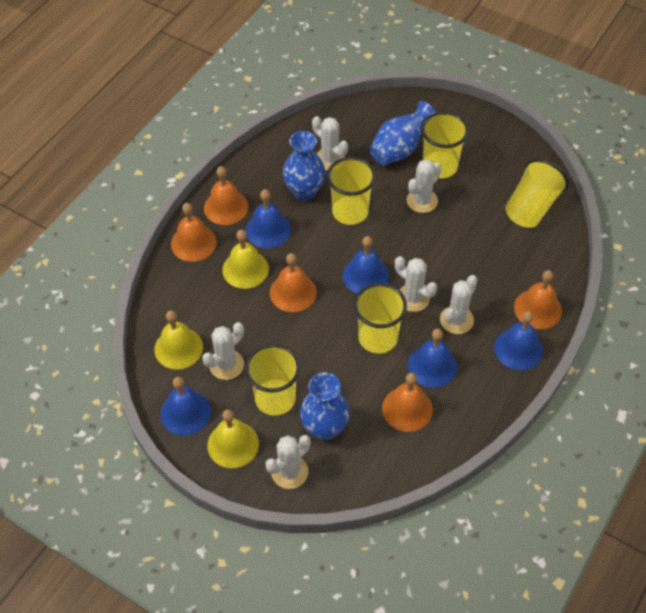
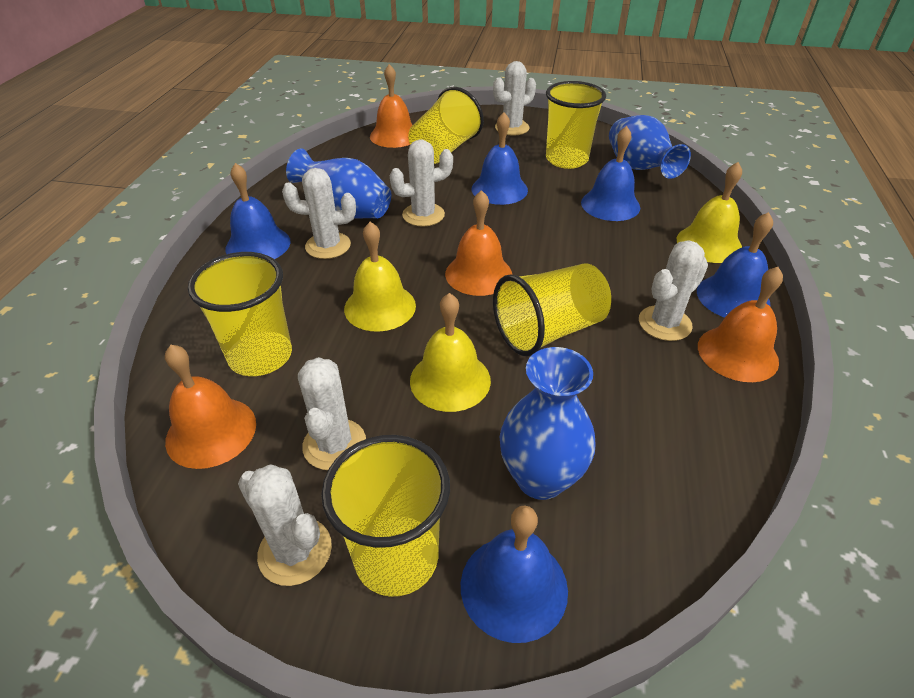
orange bell: [171,203,217,262] [204,166,248,225] [270,253,317,312] [382,373,433,432] [514,270,562,329] = 5 -> [165,345,256,469] [370,64,412,148] [445,190,512,296] [698,267,783,382] = 4

